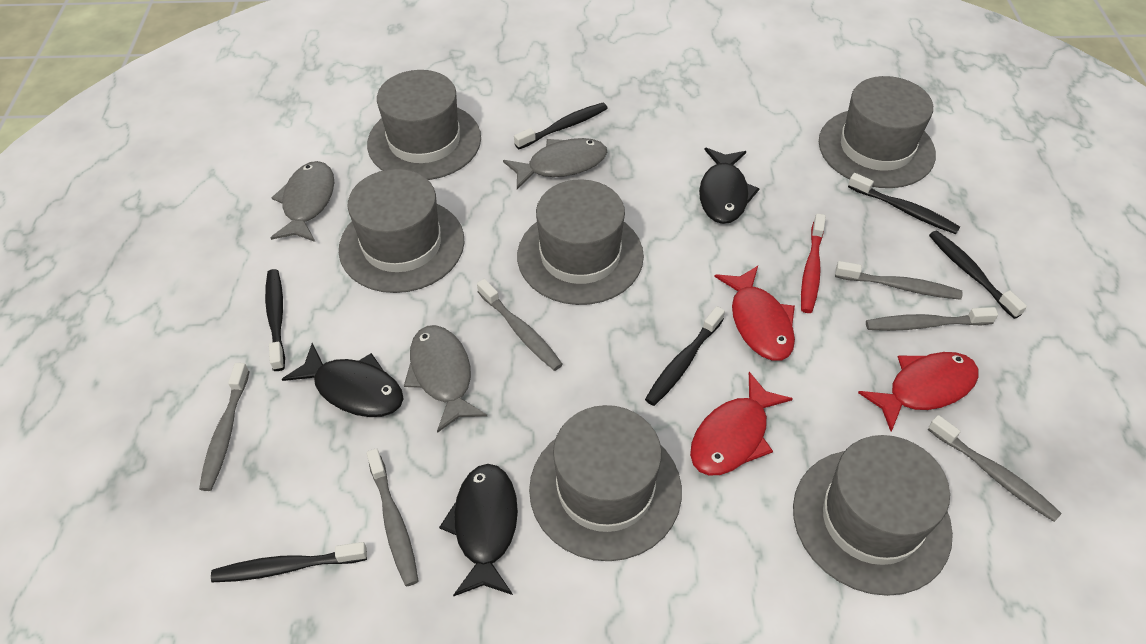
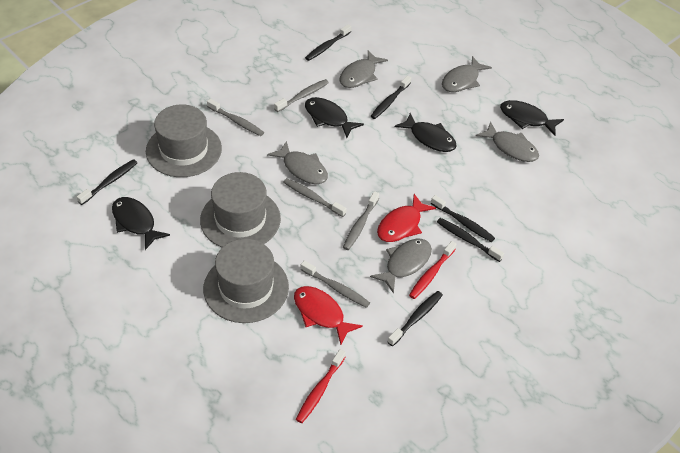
black fish: [282,343,403,417] [439,464,518,596] [699,148,760,224] = 3 -> [112,197,170,250] [305,97,364,138] [395,113,457,152] [500,100,564,136] = 4
grey fish: [271,161,334,242] [404,325,487,433] [503,138,607,189] = 3 -> [267,141,328,184] [339,50,388,88] [370,239,432,294] [442,56,492,92] [476,122,539,162] = 5
grey hat: [339,169,464,293] [367,70,481,180] [517,179,644,305] [529,405,682,561] [793,435,953,596] [819,76,936,188] = 6 -> [146,104,222,177] [200,172,281,248] [203,239,289,323] = 3
grey toothbrush: [199,363,250,491] [366,448,419,586] [477,279,563,371] [835,261,963,300] [866,307,998,331] [928,415,1062,522] = 6 -> [207,99,264,136] [274,79,329,112] [283,178,347,217] [300,261,370,308] [343,191,379,250] = 5
red fish: [690,372,793,476] [714,266,795,360] [858,352,979,432] = 3 -> [294,286,363,345] [377,194,436,242] = 2
red toothbrush: [801,213,826,313] = 1 -> [296,349,346,423] [409,241,456,299] = 2

